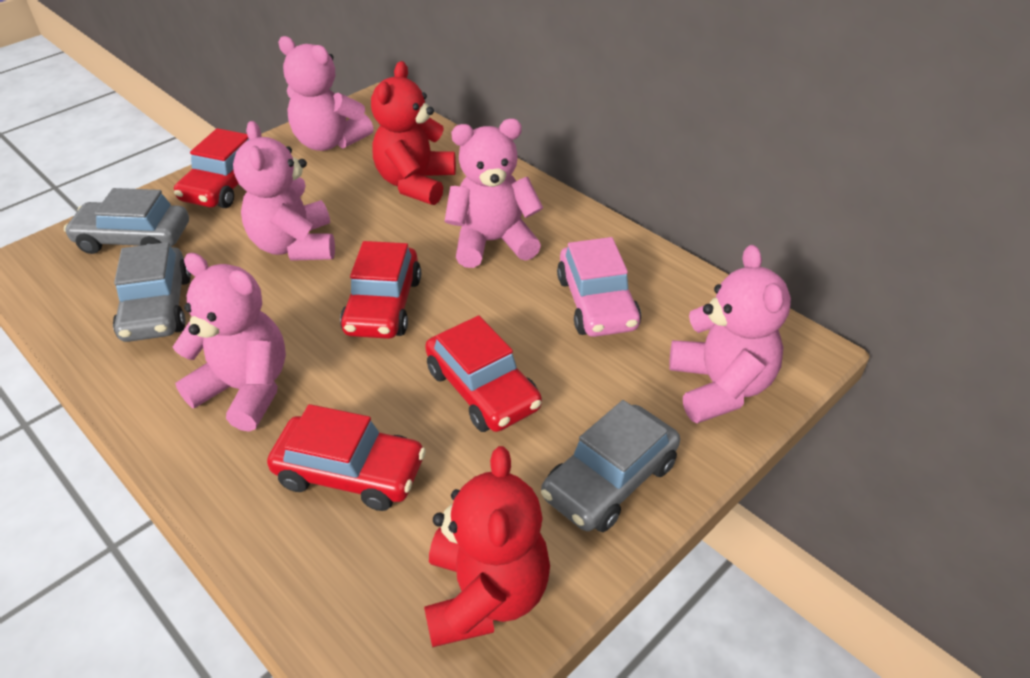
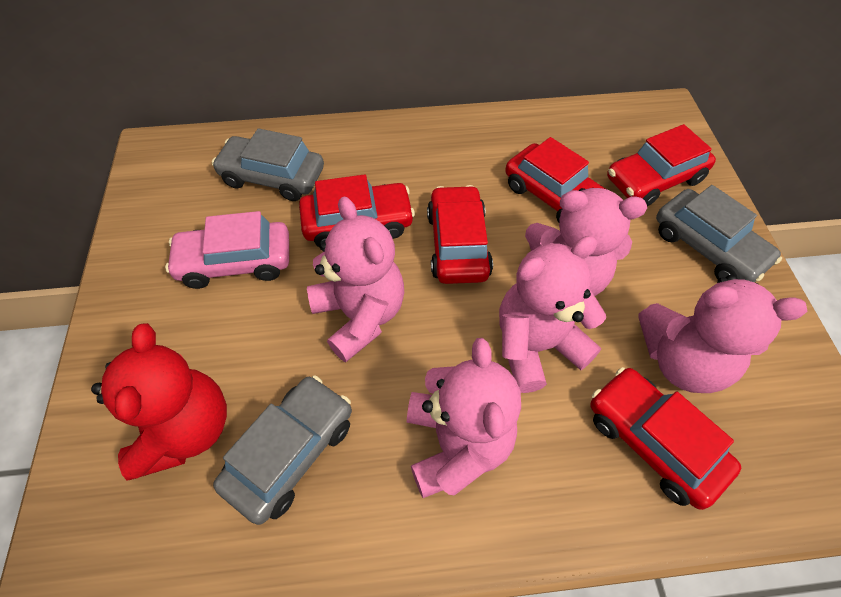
red car: [174,128,249,208] [267,404,426,511] [340,241,421,339] [425,316,542,432] = 4 -> [299,174,415,247] [427,185,493,284] [505,137,605,223] [590,367,741,510] [607,124,716,206] = 5
red teddy bear: [371,61,456,205] [424,446,550,647] = 2 -> [91,323,227,480] = 1

